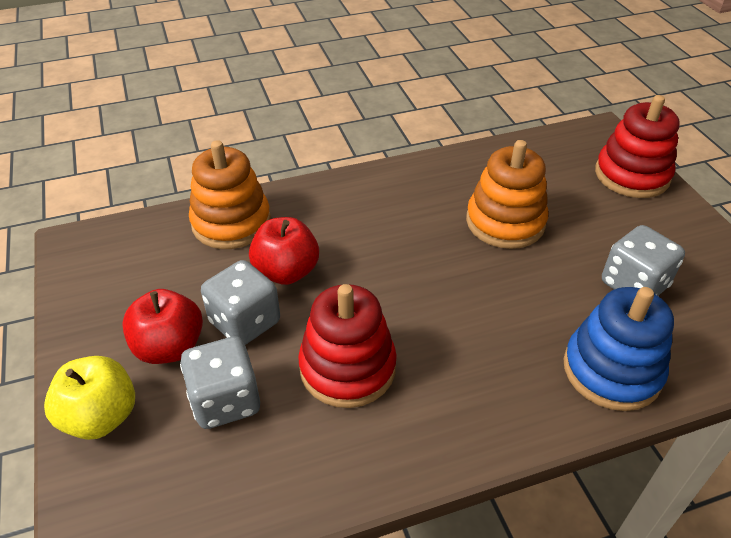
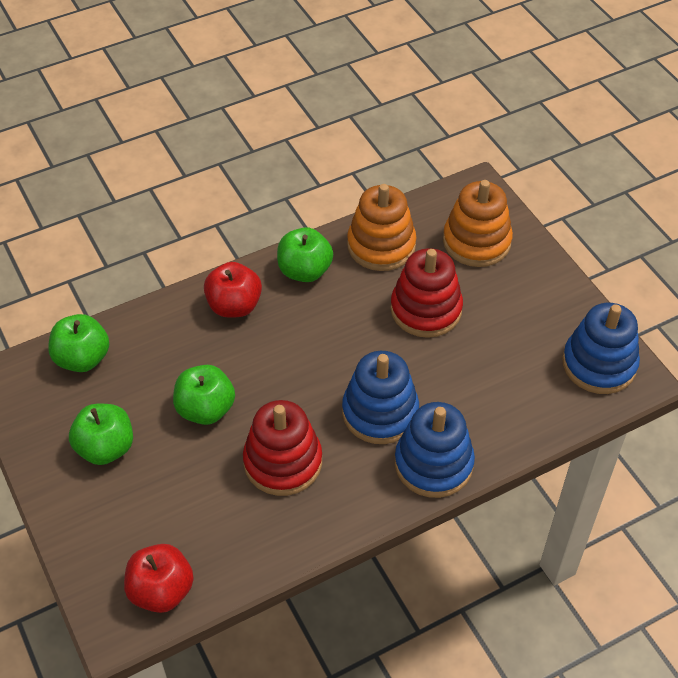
blue stacking toy: [564,287,674,411] = 1 -> [342,351,419,444] [395,402,475,498] [562,303,640,394] = 3
green apple: none = 0 -> [48,314,109,372] [69,404,133,465] [173,365,235,425] [277,227,333,282] = 4
grey dice: [180,336,260,429] [201,260,280,345] [602,225,685,296] = 3 -> none = 0
yellow apple: [44,356,135,440] = 1 -> none = 0

